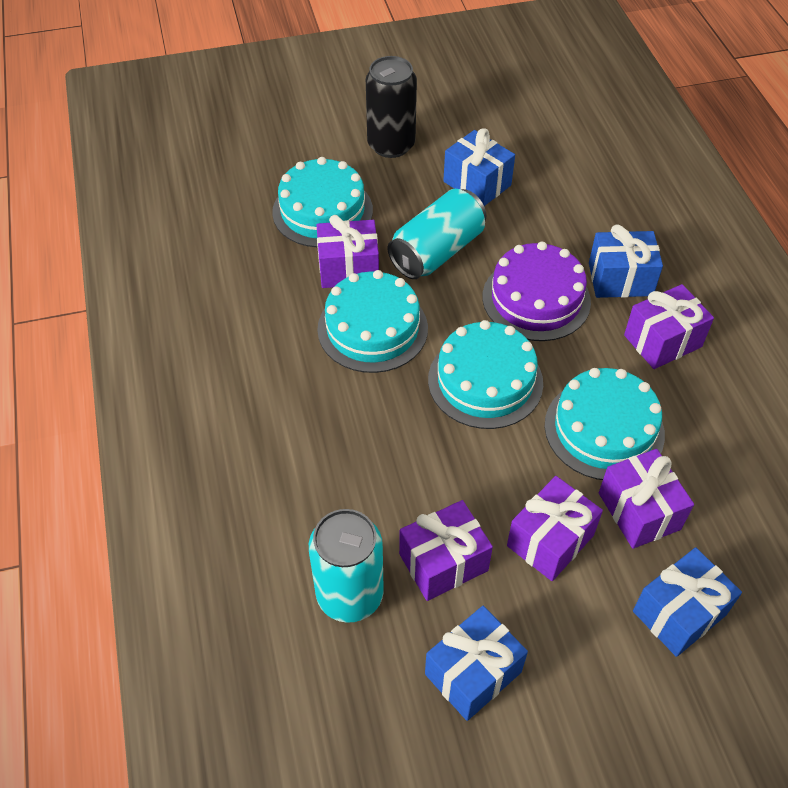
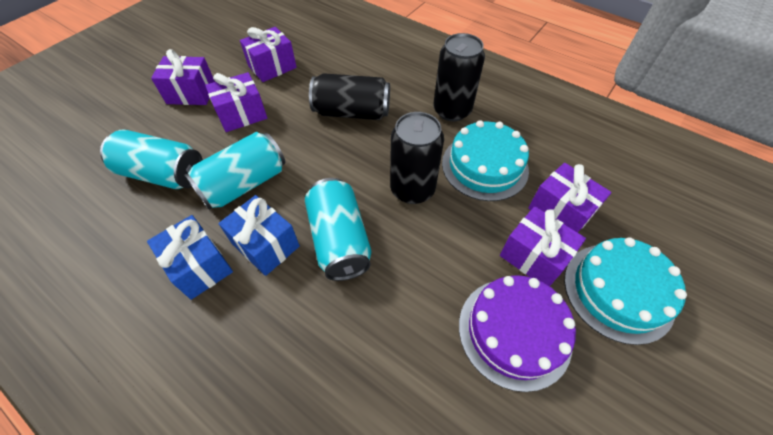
black can: [366,56,417,158] = 1 -> [309,73,390,120] [390,112,444,204] [433,33,485,121] = 3
blue gift: [425,606,528,721] [443,128,515,206] [589,225,663,298] [633,547,742,657] = 4 -> [147,215,233,300] [218,195,300,276] = 2
turquoise cake: [272,157,373,248] [317,270,428,373] [428,320,543,429] [545,368,665,480] = 4 -> [442,120,529,201] [564,238,687,345] = 2
turquoise can: [309,509,384,623] [388,189,486,279] = 2 -> [100,129,203,189] [185,132,285,210] [305,178,371,281] = 3

